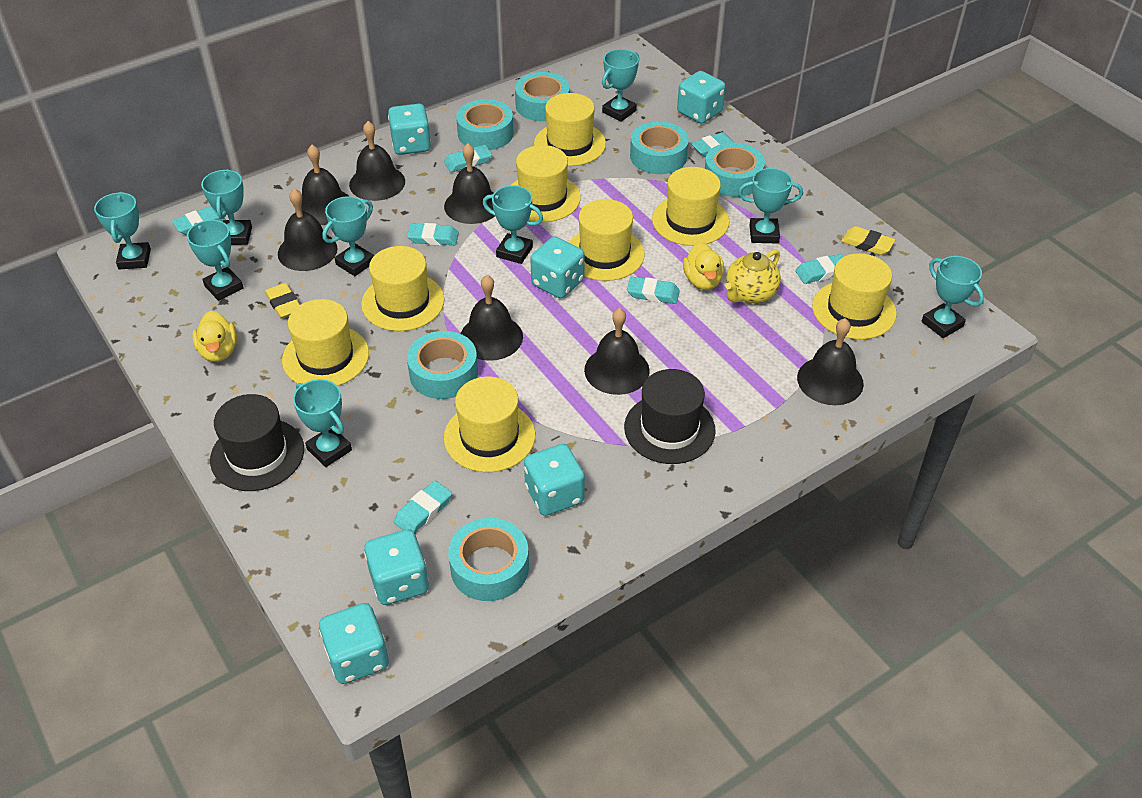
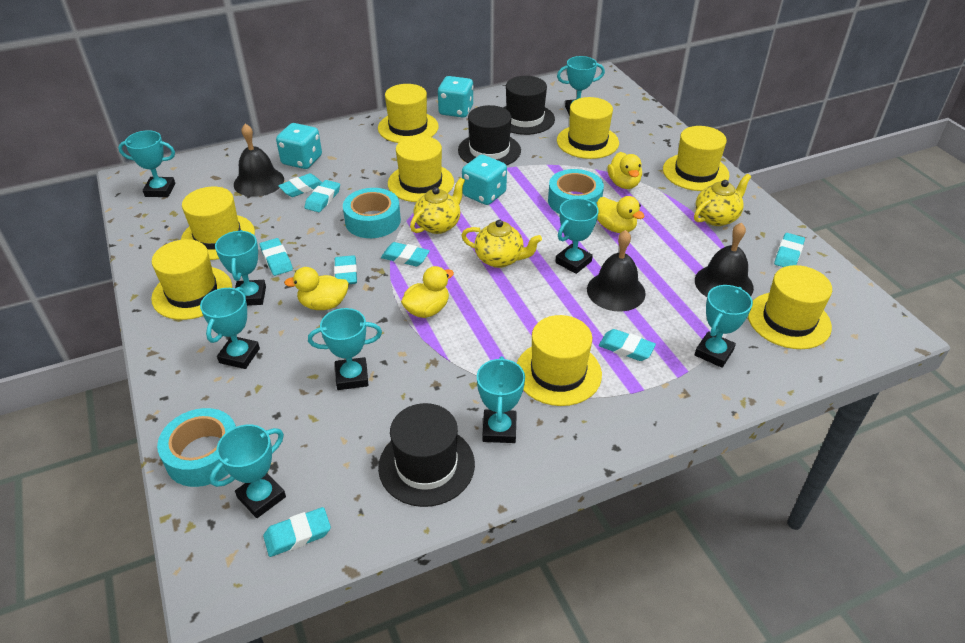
black bell: [278,189,338,271] [295,145,348,225] [349,121,405,201] [444,143,495,224] [460,275,523,361] [584,308,650,395] [797,318,864,405] = 7 -> [234,124,284,197] [587,230,646,312] [695,223,754,297] = 3
black hat: [210,394,304,491] [624,369,716,464] = 2 -> [378,403,475,507] [458,105,521,165] [503,76,555,135] = 3
turquoise dice: [319,603,389,684] [364,529,429,605] [388,104,431,155] [524,444,585,516] [530,236,585,299] [677,71,726,124] = 6 -> [276,123,322,169] [438,76,473,118] [462,155,507,205] = 3
turquoise eraser: [172,206,226,235] [394,481,452,533] [407,223,459,245] [444,145,492,172] [627,277,680,304] [691,132,735,157] [795,254,843,284] = 7 -> [260,238,293,276] [263,507,331,557] [278,173,322,197] [305,180,340,212] [334,255,357,284] [381,242,430,266] [599,329,656,361] [774,233,805,267] = 8
turquoise tape: [407,331,478,399] [448,518,529,601] [456,99,514,150] [515,72,570,121] [630,121,689,174] [705,143,765,197] = 6 -> [157,408,236,487] [343,188,401,238] [548,169,604,214] = 3
yellow duck: [192,310,237,362] [683,242,724,290] = 2 -> [284,267,349,310] [401,266,454,318] [597,196,645,233] [607,152,642,189] = 4
yellow eraser: [265,283,300,318] [841,226,895,255] = 2 -> none = 0
yellow teapot: [725,249,781,303] = 1 -> [410,178,465,234] [461,220,542,268] [694,174,751,226] = 3

